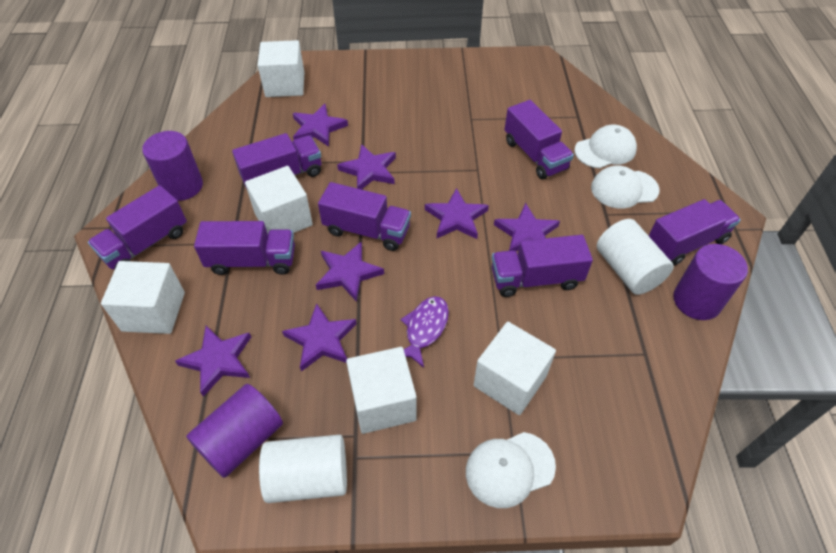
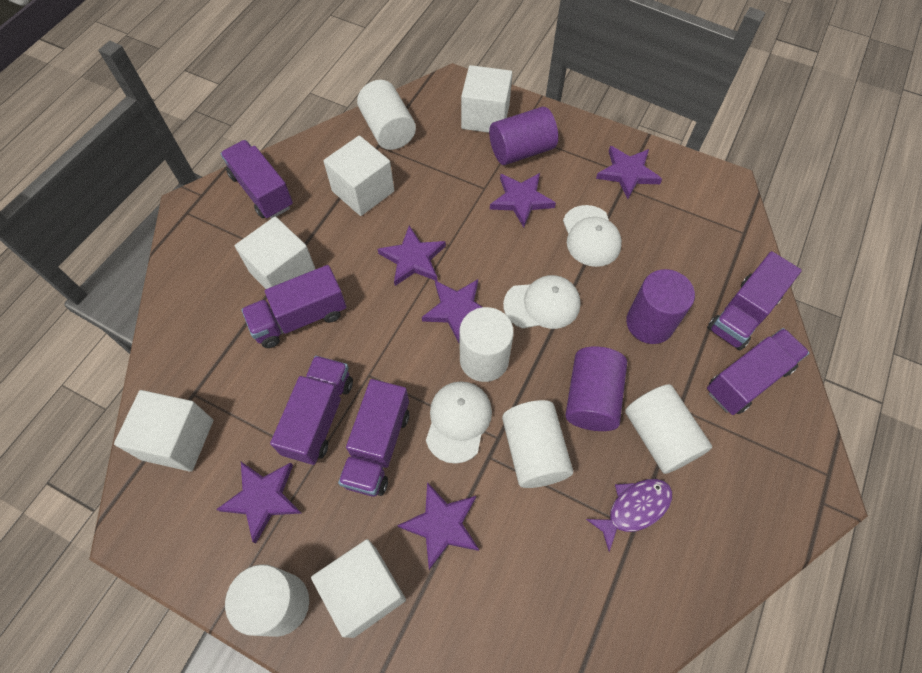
purple star: [175,326,251,397] [282,303,357,372] [293,104,348,147] [316,242,384,302] [337,144,396,190] [425,188,489,239] [494,203,560,251] = 7 -> [216,462,301,544] [378,225,446,286] [397,482,479,570] [422,279,482,343] [490,173,556,227] [596,146,662,199] = 6
purple truck: [88,185,187,269] [194,221,295,275] [232,133,321,189] [318,182,411,251] [492,235,593,297] [504,100,574,179] [649,199,741,266] = 7 -> [220,140,293,219] [241,265,346,348] [270,356,353,465] [338,379,409,497] [707,251,802,350] [707,328,809,415] = 6
white cylinder: [259,435,347,503] [597,219,674,295] = 2 -> [225,564,309,637] [357,80,416,150] [460,307,514,382] [502,400,573,488] [625,384,712,474] = 5

